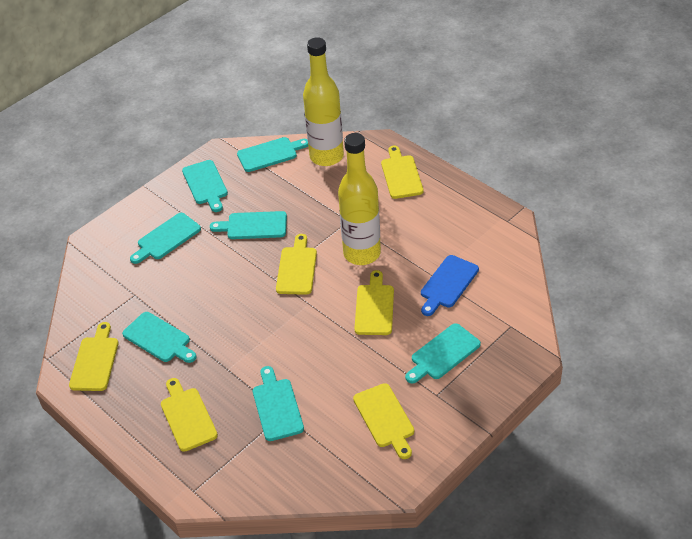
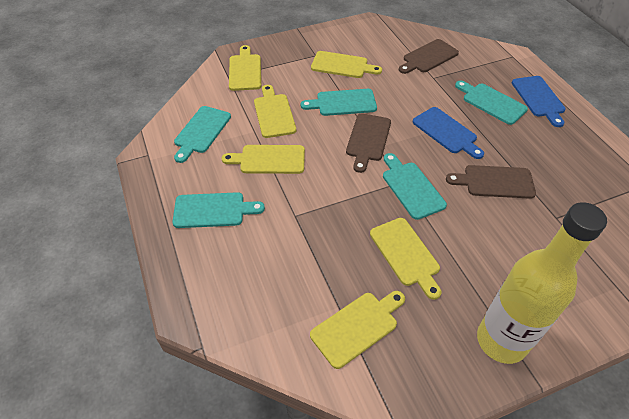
blue cutting board: [421,255,479,316] = 1 -> [413,107,484,159] [512,76,566,127] = 2
brown cutting board: none = 0 -> [346,113,391,173] [399,39,459,74] [446,165,536,199] = 3
turquoise cutting board: [122,312,197,363] [130,213,201,264] [182,160,228,212] [210,211,287,239] [237,137,308,172] [253,366,304,441] [405,323,481,383] = 7 -> [173,192,265,228] [174,106,231,163] [300,89,377,116] [383,153,447,220] [455,81,528,125] = 5
yellow bottle: [303,37,344,166] [338,133,381,265] = 2 -> [477,202,607,364] = 1

